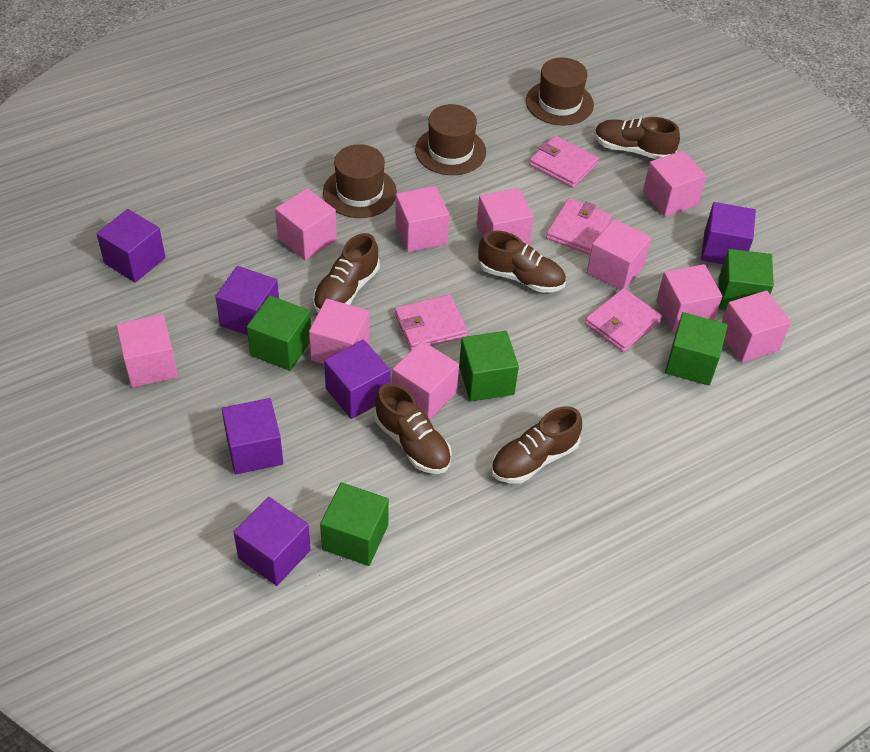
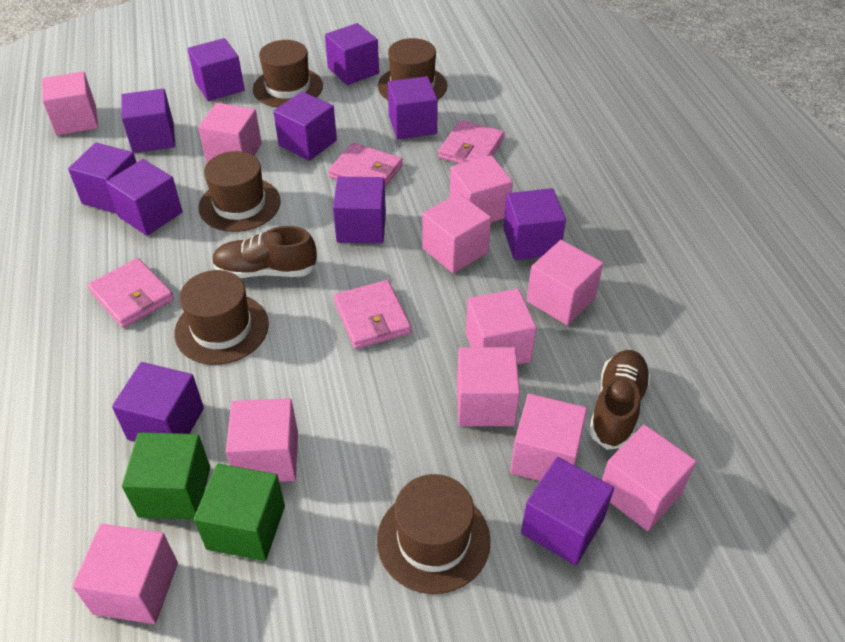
brown hat: [323,144,397,218] [415,104,486,175] [526,58,594,126] = 3 -> [174,270,269,365] [198,151,281,232] [253,40,323,107] [377,474,491,594] [378,38,447,100] = 5
brown shoe: [313,233,380,313] [374,383,452,474] [478,230,566,293] [491,406,582,484] [594,117,680,159] = 5 -> [212,226,318,278] [589,350,651,450] = 2
green cube: [247,295,311,371] [320,482,389,566] [459,331,519,402] [665,312,728,386] [719,249,774,310] = 5 -> [122,432,210,519] [194,464,285,561] = 2
pink cube: [116,314,178,388] [275,188,337,260] [309,299,369,364] [392,341,459,420] [395,186,449,252] [477,188,534,245] [587,219,651,290] [643,150,706,217] [656,264,722,333] [722,290,791,363] = 10 -> [42,71,98,135] [72,524,178,624] [198,103,262,162] [226,398,298,482] [422,193,491,273] [450,155,513,222] [457,347,520,426] [466,289,536,364] [510,394,587,481] [527,240,603,325] [602,425,696,531] = 11
purple cube: [96,209,165,283] [215,266,279,335] [222,398,283,474] [233,497,311,586] [324,340,390,419] [701,202,756,264] = 6 -> [68,143,137,214] [106,159,182,236] [112,362,204,442] [122,89,175,153] [188,38,245,101] [273,91,337,161] [325,23,379,85] [333,177,386,243] [388,76,438,139] [503,188,566,260] [521,457,614,566] = 11

